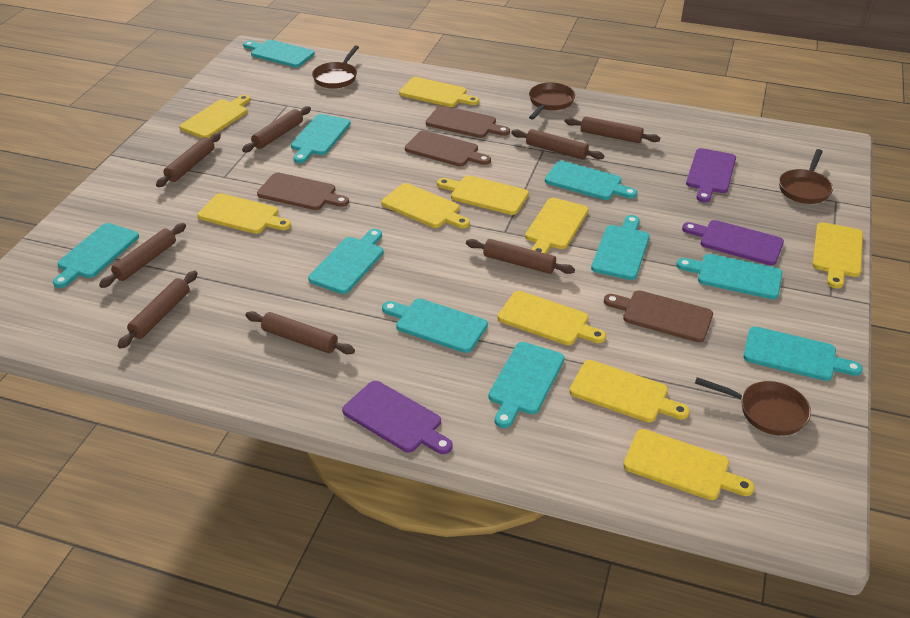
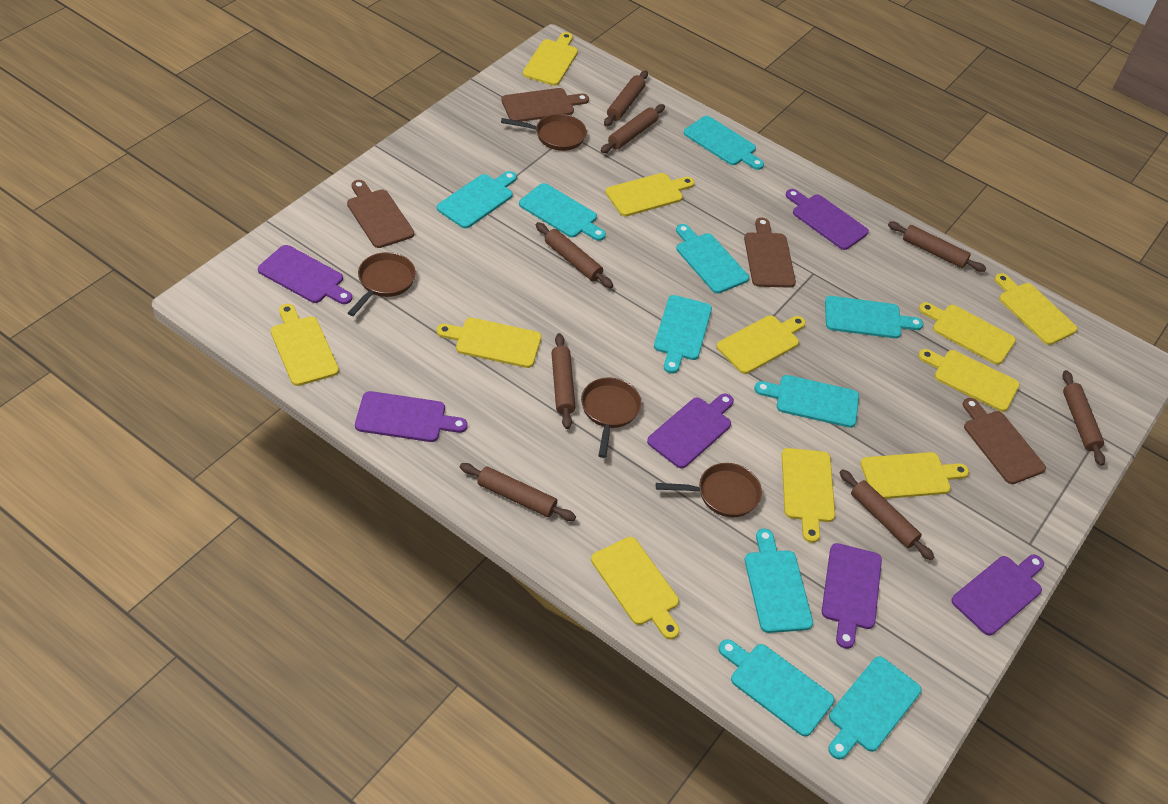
purple cutting board: [342,381,453,454] [682,220,784,265] [686,148,736,203] = 3 -> [258,245,352,304] [355,391,468,442] [647,393,734,468] [786,189,869,250] [822,543,882,649] [951,555,1044,636] = 6
yellow cutting board: [180,95,251,138] [197,193,291,234] [381,183,470,228] [399,77,479,107] [437,175,529,215] [498,291,606,345] [525,198,588,254] [570,360,690,422] [623,429,755,500] [812,222,863,288] = 10 -> [271,304,339,386] [437,318,541,368] [523,32,578,86] [591,537,680,639] [605,173,695,216] [716,315,806,374] [782,448,835,543] [860,452,969,499] [918,349,1020,412] [919,302,1016,365] [994,273,1078,345] = 11

